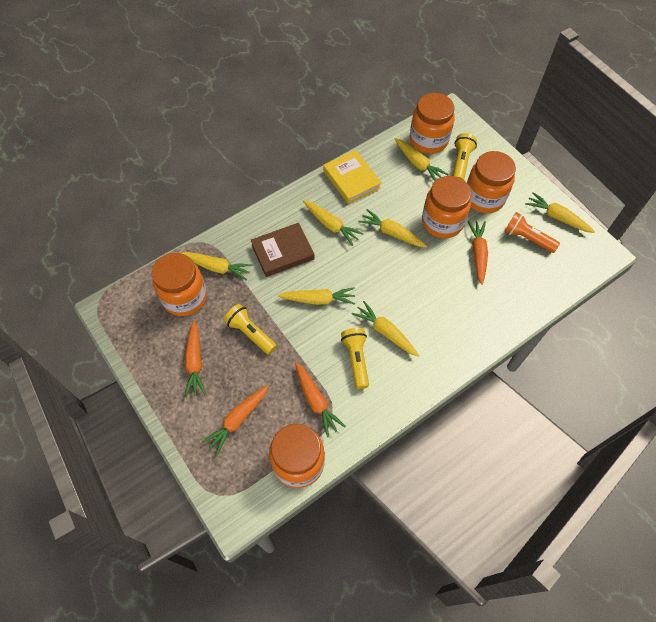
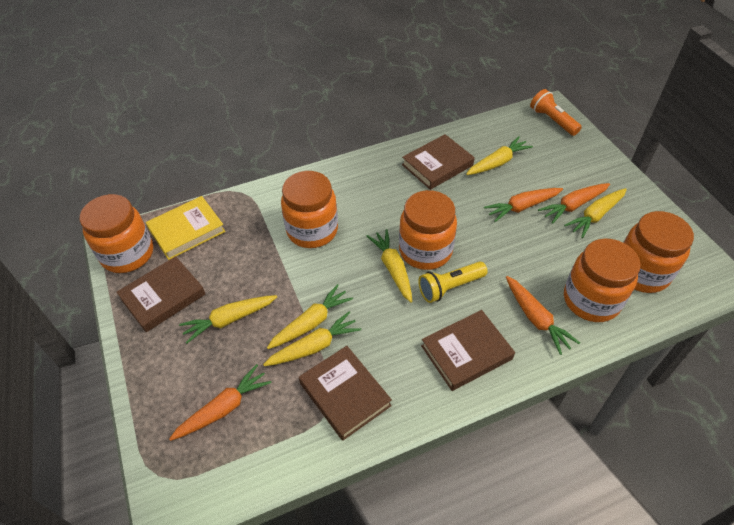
brown book: [251,223,315,277] = 1 -> [116,256,205,332] [299,346,392,441] [402,134,475,190] [421,310,515,391] = 4
yellow carrot: [181,252,253,280] [278,287,355,305] [303,200,364,246] [352,301,419,356] [358,209,427,248] [395,138,448,181] [525,192,595,233] = 7 -> [179,295,277,343] [263,312,361,366] [267,284,353,349] [367,229,412,303] [466,136,533,175] [564,188,627,238] = 6
yellow flashlight: [223,304,277,355] [341,328,369,389] [453,133,477,180] = 3 -> [418,261,488,303] = 1

